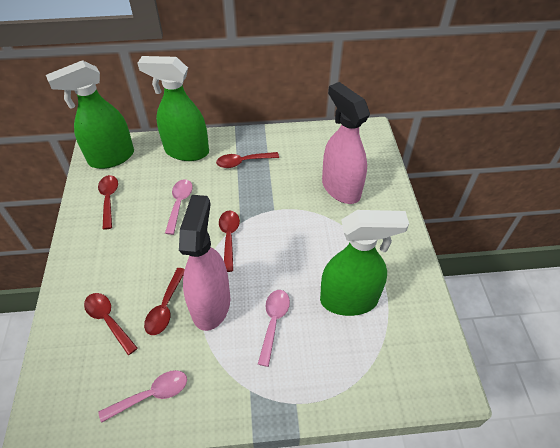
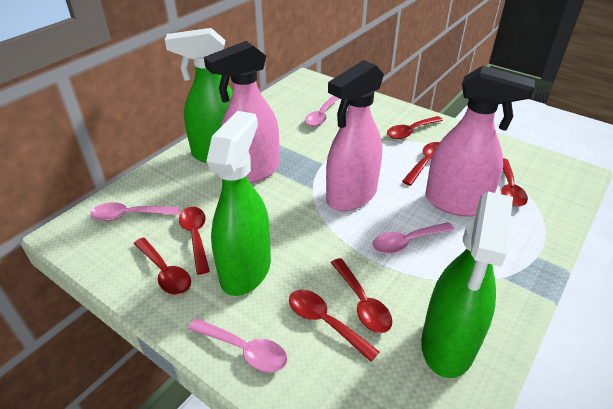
pink spoon: [98,370,187,423] [165,179,193,235] [258,290,290,367] = 3 -> [90,202,179,221] [188,318,287,372] [305,96,340,127] [373,222,454,254] = 4
pink spray bottle: [179,195,230,331] [322,82,370,204] = 2 -> [204,41,279,184] [326,60,384,211] [425,66,535,216] = 3
red spoon: [84,293,138,355] [98,175,118,230] [144,268,185,335] [216,152,279,168] [219,210,240,272] = 5 -> [134,237,191,295] [179,207,210,275] [289,290,380,362] [331,258,392,333] [387,116,443,139] [402,142,440,186] [501,158,528,207] = 7

